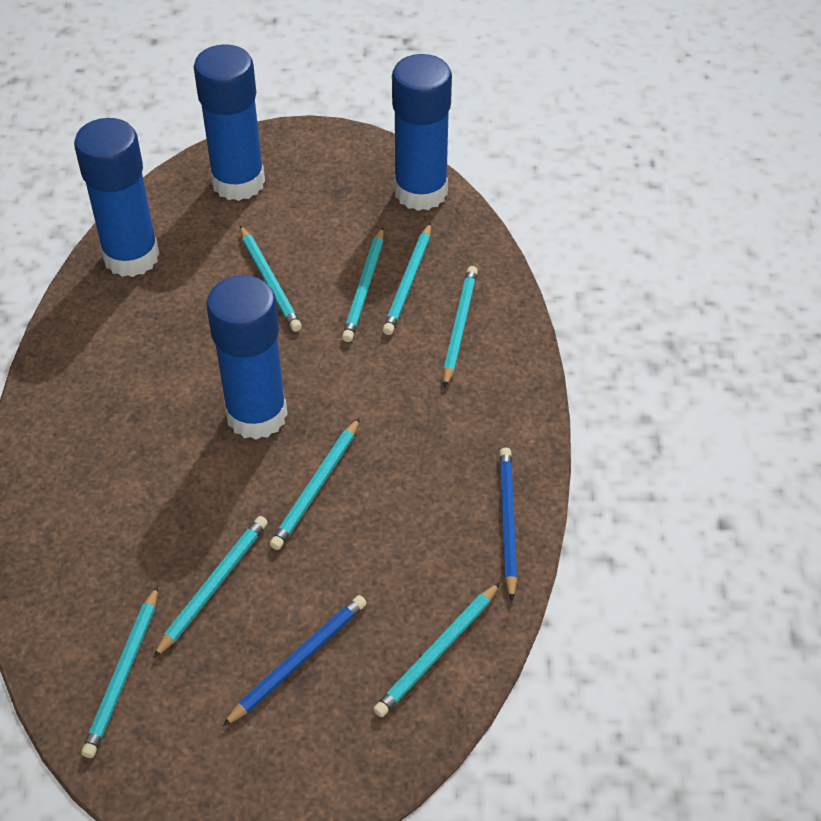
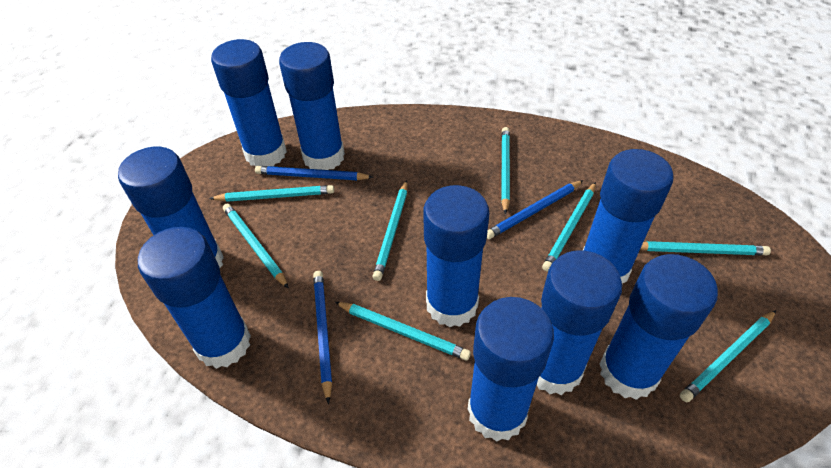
blue glue stick: [74,118,159,277] [194,44,265,201] [206,275,288,440] [392,54,452,211] = 4 -> [118,147,224,267] [138,227,251,369] [211,39,287,167] [279,42,345,170] [423,185,490,327] [468,297,554,442] [537,250,622,395] [583,149,674,284] [599,254,718,400] = 9
blue pencil: [222,595,366,727] [499,447,517,601] = 2 -> [255,166,373,180] [313,271,332,404] [487,180,584,239] = 3

